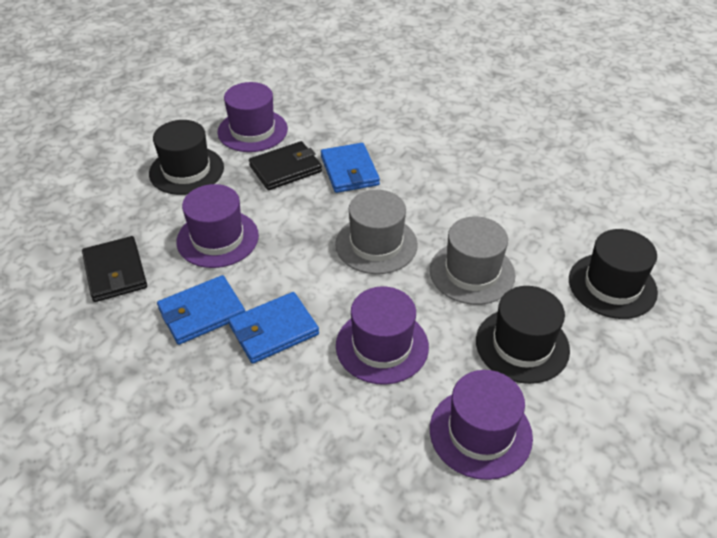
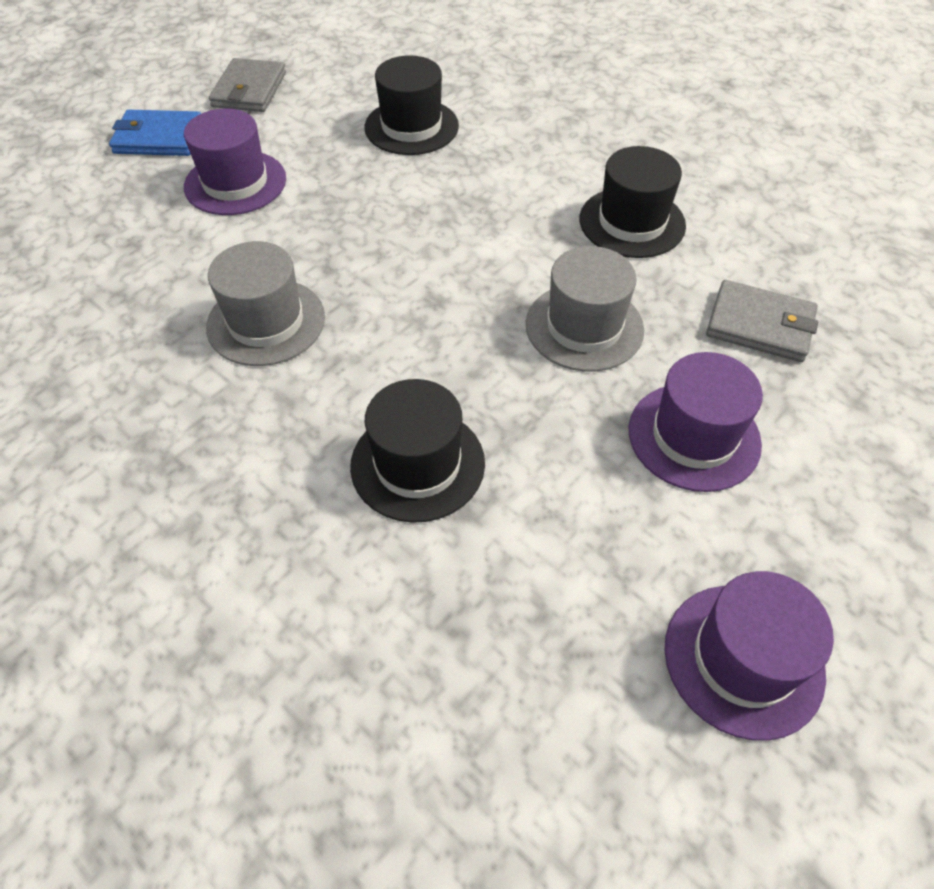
black wallet: [82,236,147,302] [249,141,322,190] = 2 -> none = 0
blue wallet: [157,275,245,345] [229,292,319,364] [321,143,380,193] = 3 -> [109,110,202,156] = 1
grey wallet: none = 0 -> [209,58,286,112] [706,280,818,362] = 2
purple hat: [177,184,259,268] [217,82,288,152] [336,286,429,385] [430,370,533,480] = 4 -> [184,108,286,215] [629,352,763,492] [664,571,834,741] = 3

